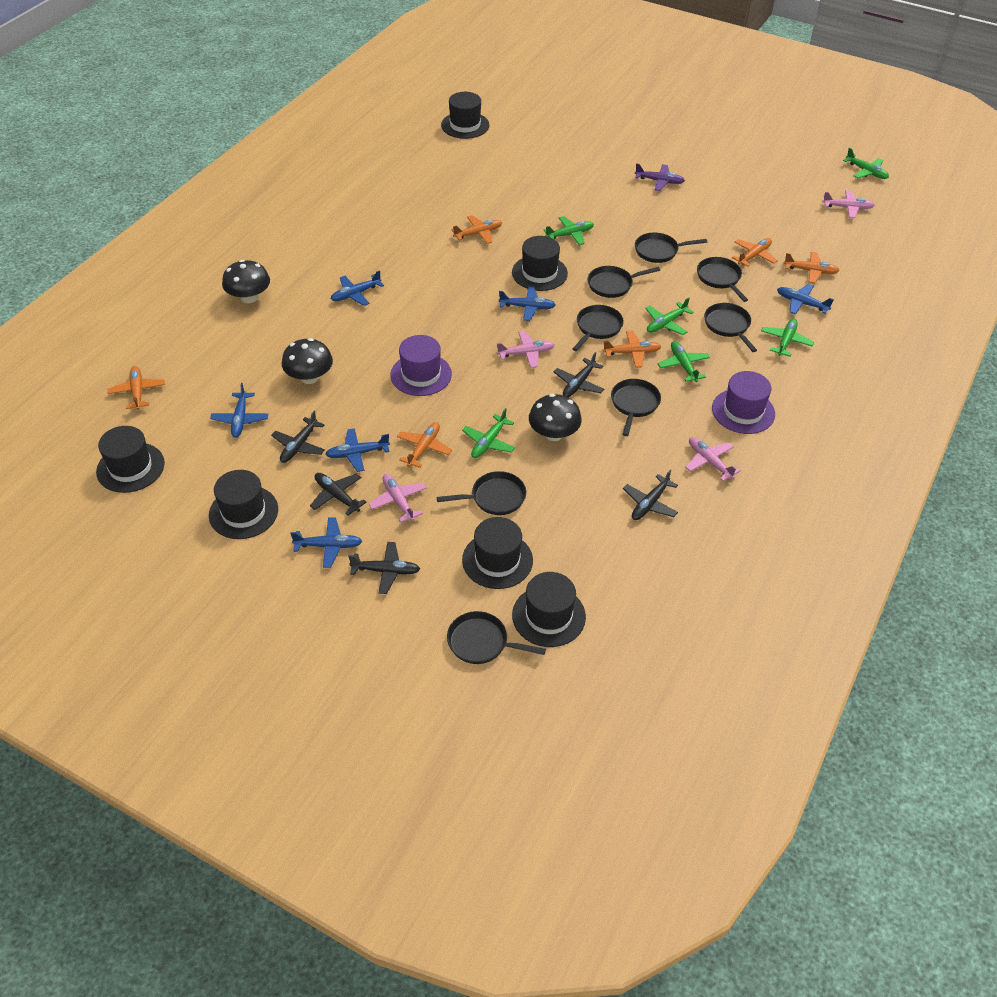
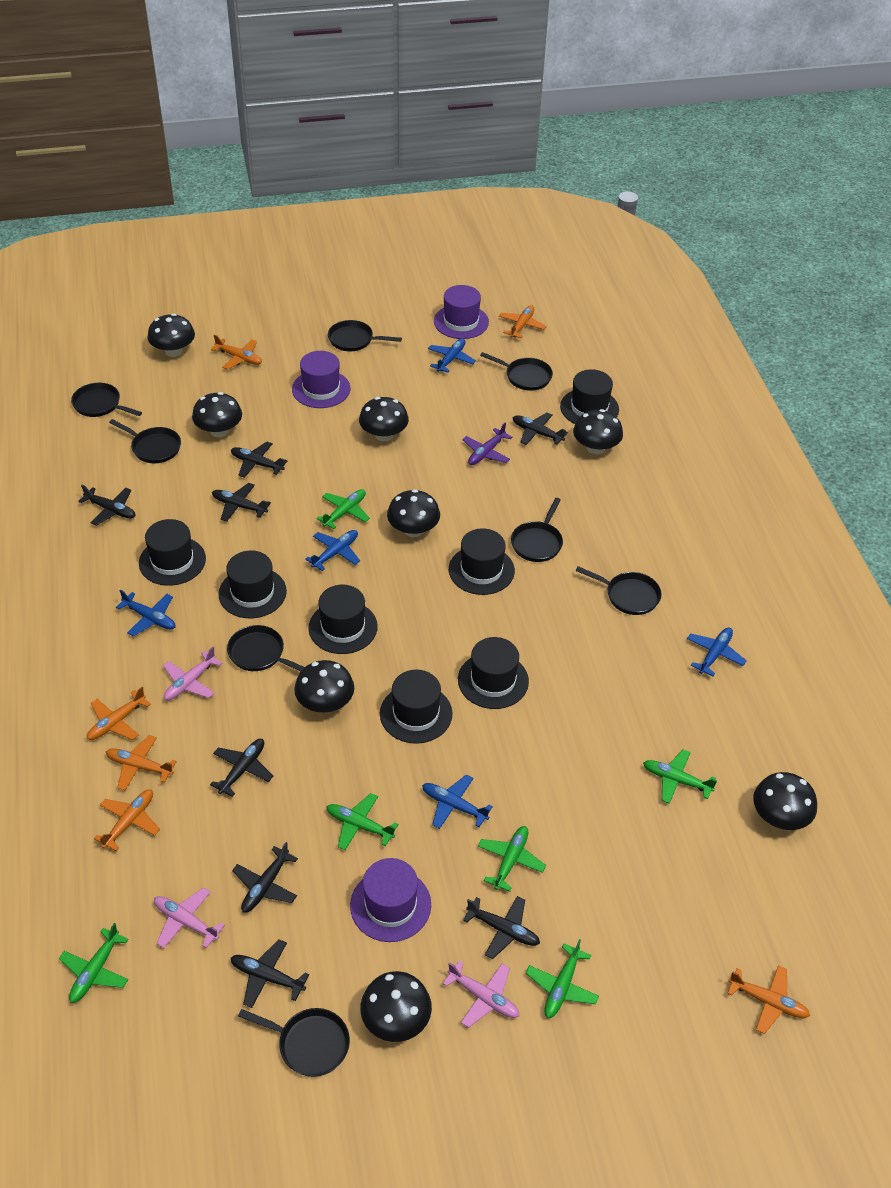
black hat: [96,426,165,493] [209,470,278,539] [441,92,489,139] [462,517,533,589] [512,236,568,291] [512,572,586,647] = 6 -> [139,519,206,586] [218,550,287,618] [308,585,378,654] [380,670,452,744] [449,528,515,595] [458,637,529,709] [560,369,619,424] = 7
black mushroom: [222,260,270,303] [282,338,333,384] [529,394,582,441] = 3 -> [148,314,195,357] [192,392,242,437] [294,660,354,713] [359,397,409,441] [360,971,432,1042] [387,489,440,537] [573,409,623,454] [753,772,817,830] = 8
black plane: [271,411,325,463] [310,473,367,515] [348,542,420,594] [554,352,604,397] [623,470,678,520] = 5 -> [78,485,135,526] [210,739,273,797] [212,483,271,522] [231,442,287,478] [231,939,309,1008] [232,842,298,913] [463,896,540,959] [512,413,568,445] = 8
blue plane: [210,383,268,438] [290,518,362,568] [325,428,390,472] [331,270,384,306] [499,287,556,321] [777,284,834,315] = 6 -> [116,590,176,636] [305,530,360,571] [422,775,493,829] [428,338,476,373] [687,628,747,676] = 5
pink plane: [368,474,427,522] [497,331,555,368] [685,437,741,481] [822,190,875,218] = 4 -> [154,887,225,948] [163,647,222,701] [443,960,519,1028] = 3
purple hat: [390,335,452,396] [712,371,775,434] = 2 -> [292,351,351,408] [350,858,431,942] [434,285,489,339] = 3

